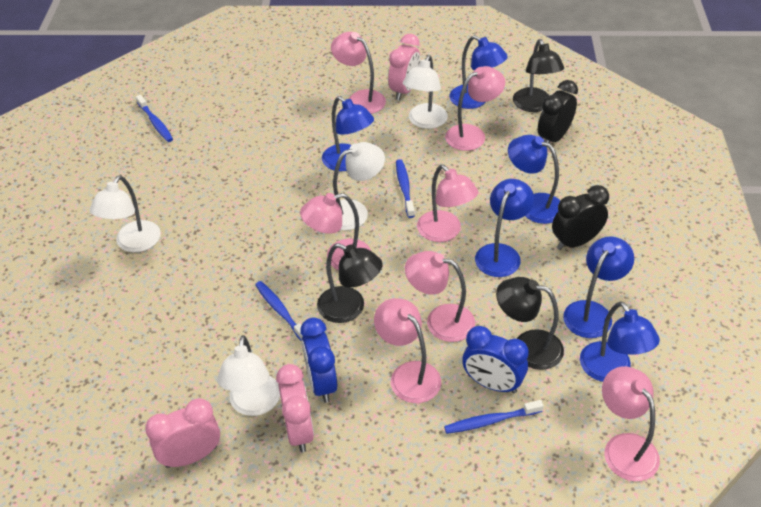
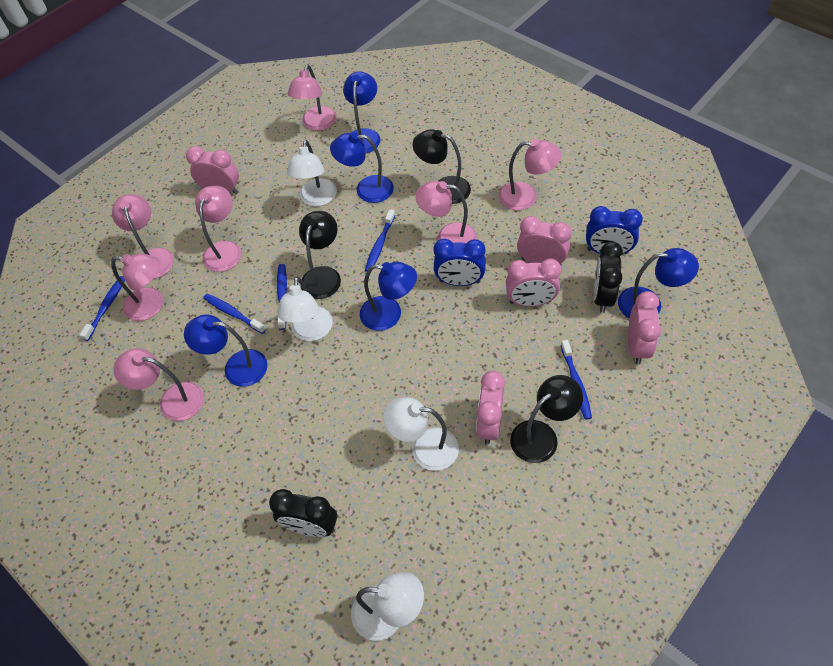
blue lamp: [322,96,374,171] [450,35,508,109] [475,179,534,277] [508,135,560,224] [563,236,634,338] [580,301,660,382] = 6 -> [184,315,267,387] [330,132,394,203] [343,71,380,154] [360,262,417,331] [618,248,699,319] = 5
blue toothbrush: [136,95,173,142] [255,281,303,341] [396,159,415,218] [444,400,544,434] = 4 -> [80,276,125,341] [203,294,266,334] [277,264,287,330] [365,209,395,272] [561,340,592,420] = 5
pink clock: [145,398,220,468] [276,364,314,452] [388,34,420,100] = 3 -> [186,146,239,194] [476,371,505,445] [506,259,561,307] [517,216,572,266] [628,291,661,364] = 5

